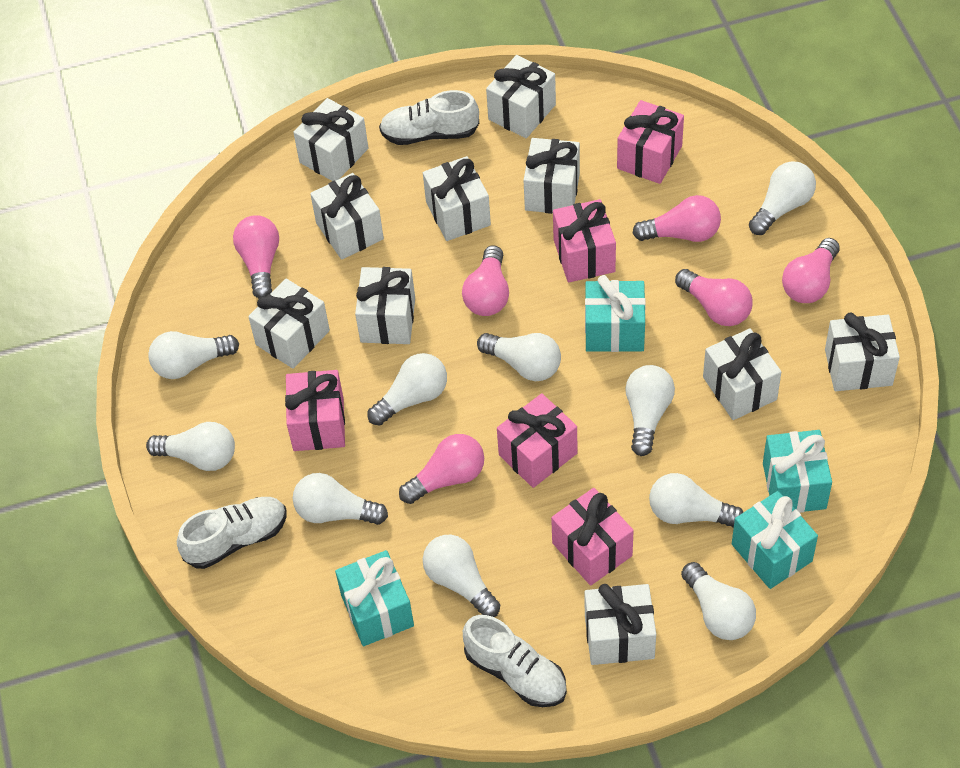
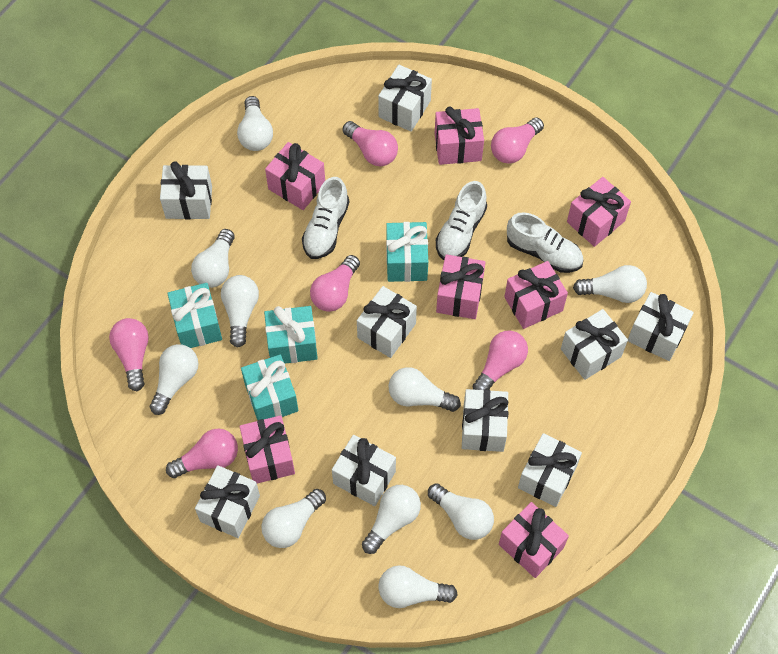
pink gift: [285,370,345,451] [497,393,577,488] [551,488,634,586] [553,199,616,283] [617,100,684,184] = 5 -> [239,415,295,484] [265,142,325,210] [435,106,484,165] [436,254,485,319] [499,502,569,578] [504,261,568,329] [567,177,631,247] = 7
white gift: [248,278,330,369] [293,98,368,181] [310,173,384,260] [355,267,415,344] [423,156,491,241] [486,55,556,138] [524,138,580,214] [585,584,656,665] [703,328,781,420] [825,313,900,391] = 10 -> [160,161,212,219] [195,465,260,538] [332,435,396,506] [357,286,417,358] [378,65,432,132] [462,389,508,452] [518,433,582,507] [561,309,628,380] [628,292,694,361] = 9

